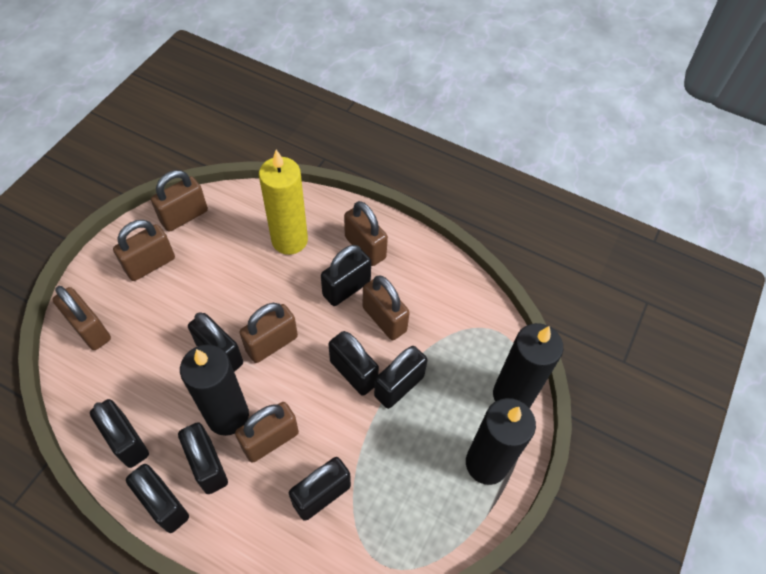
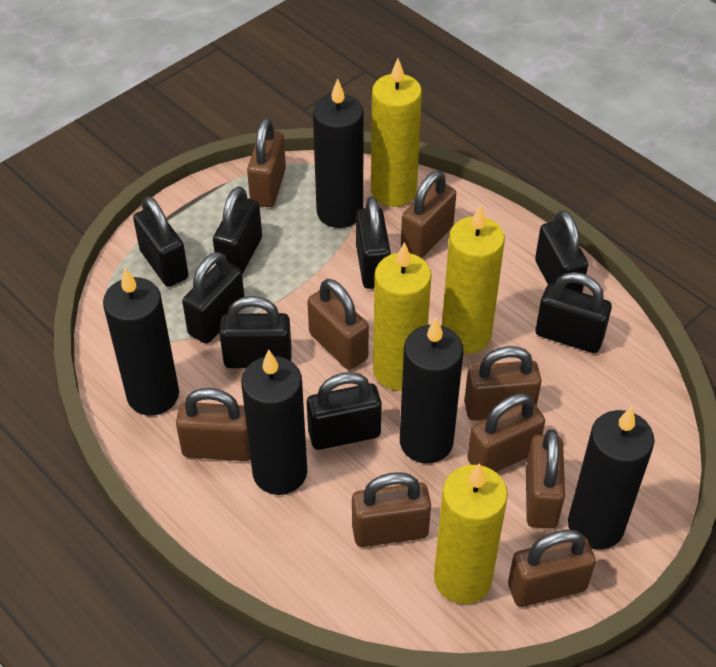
black candle: [180,345,249,436] [466,398,536,485] [493,323,563,408] = 3 -> [103,268,179,416] [241,350,307,495] [313,79,364,228] [400,317,464,464] [568,406,655,550] = 5
brown padlock: [53,286,111,350] [113,220,175,281] [151,170,208,232] [235,402,299,463] [239,303,298,363] [344,201,388,266] [363,275,410,340] = 7 -> [176,388,251,461] [247,118,286,207] [307,279,369,370] [352,472,431,547] [401,171,456,258] [464,346,542,420] [467,393,545,472] [508,529,596,607] [526,429,565,529] = 9
yellow candle: [259,150,308,255] = 1 -> [371,59,422,207] [373,242,431,391] [434,463,508,604] [442,205,505,353] = 4

